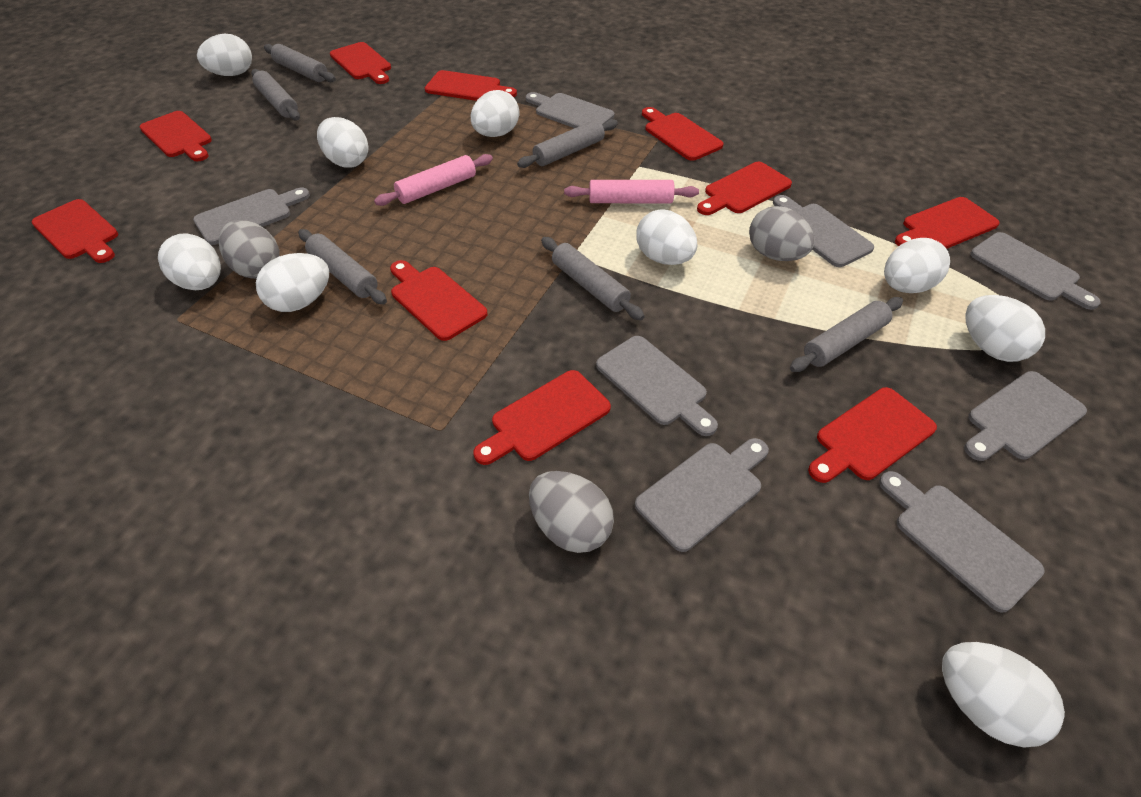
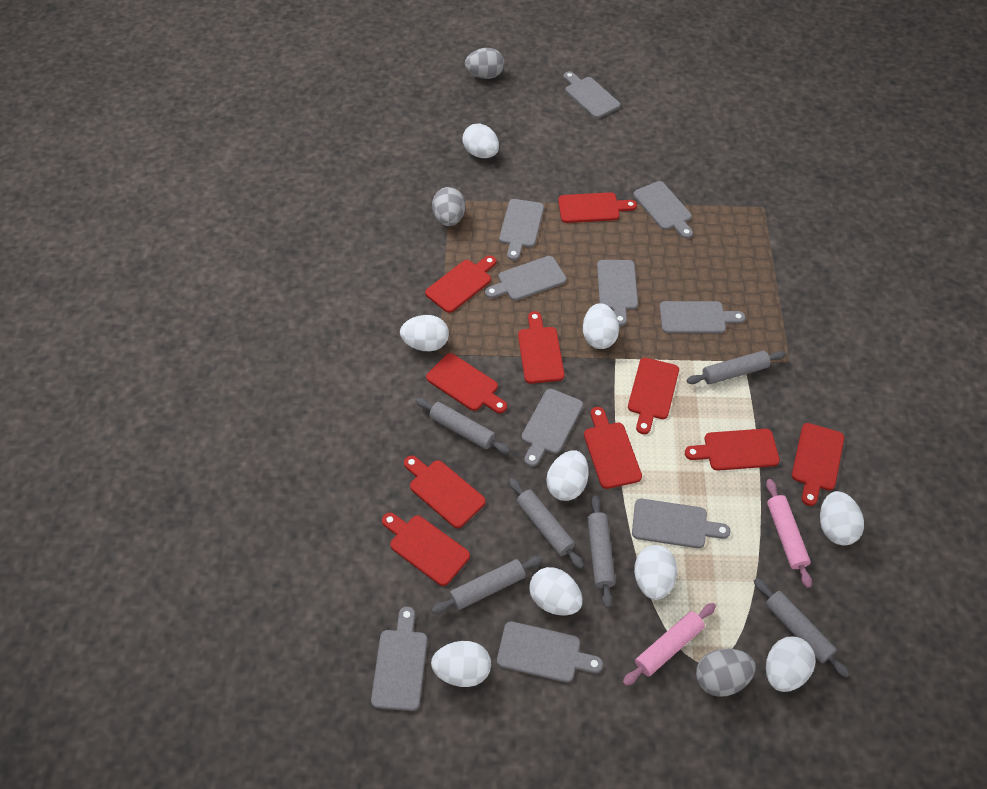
grey cutting board: [193,188,310,245] [526,92,614,128] [596,336,718,436] [635,438,769,552] [773,195,874,267] [879,471,1045,612] [964,371,1087,461] [970,232,1101,310] = 8 -> [371,607,427,711] [485,256,566,301] [497,621,603,683] [499,199,544,261] [522,389,583,467] [564,71,620,118] [597,260,638,326] [632,499,731,548] [633,181,693,239] [660,301,746,334] = 10

